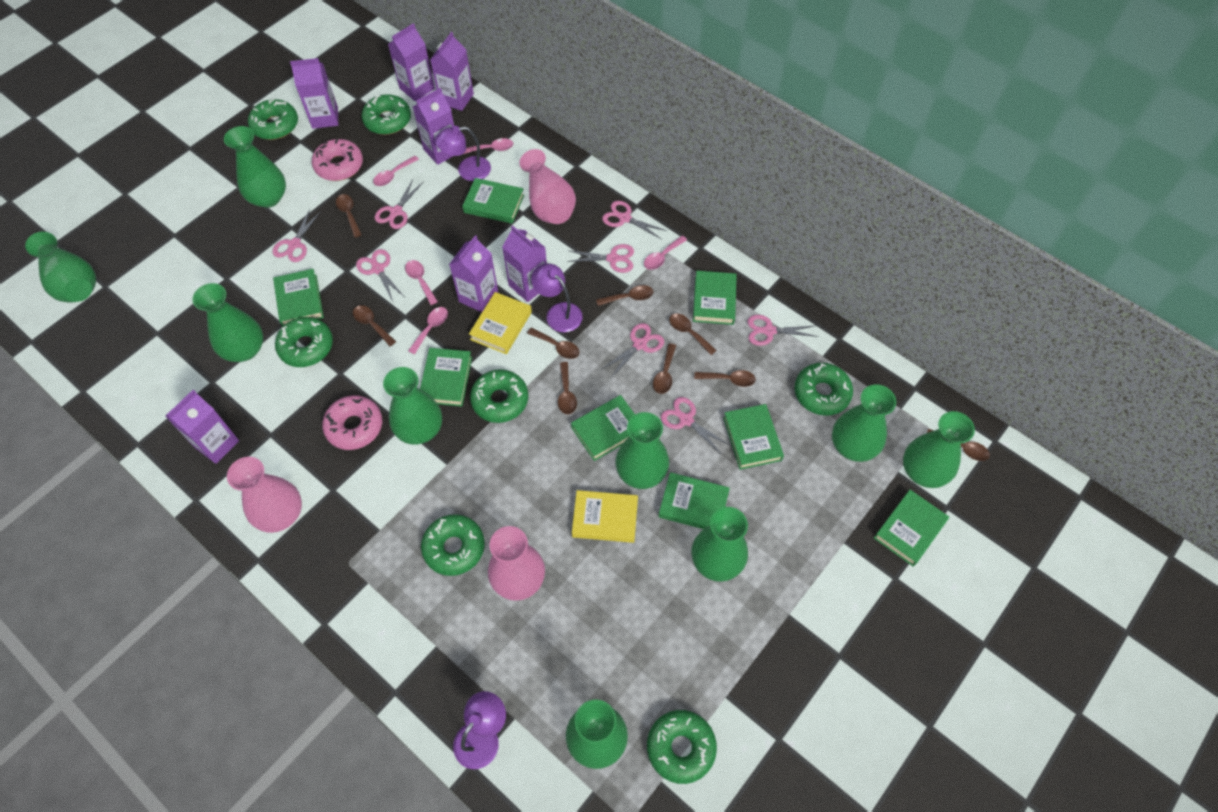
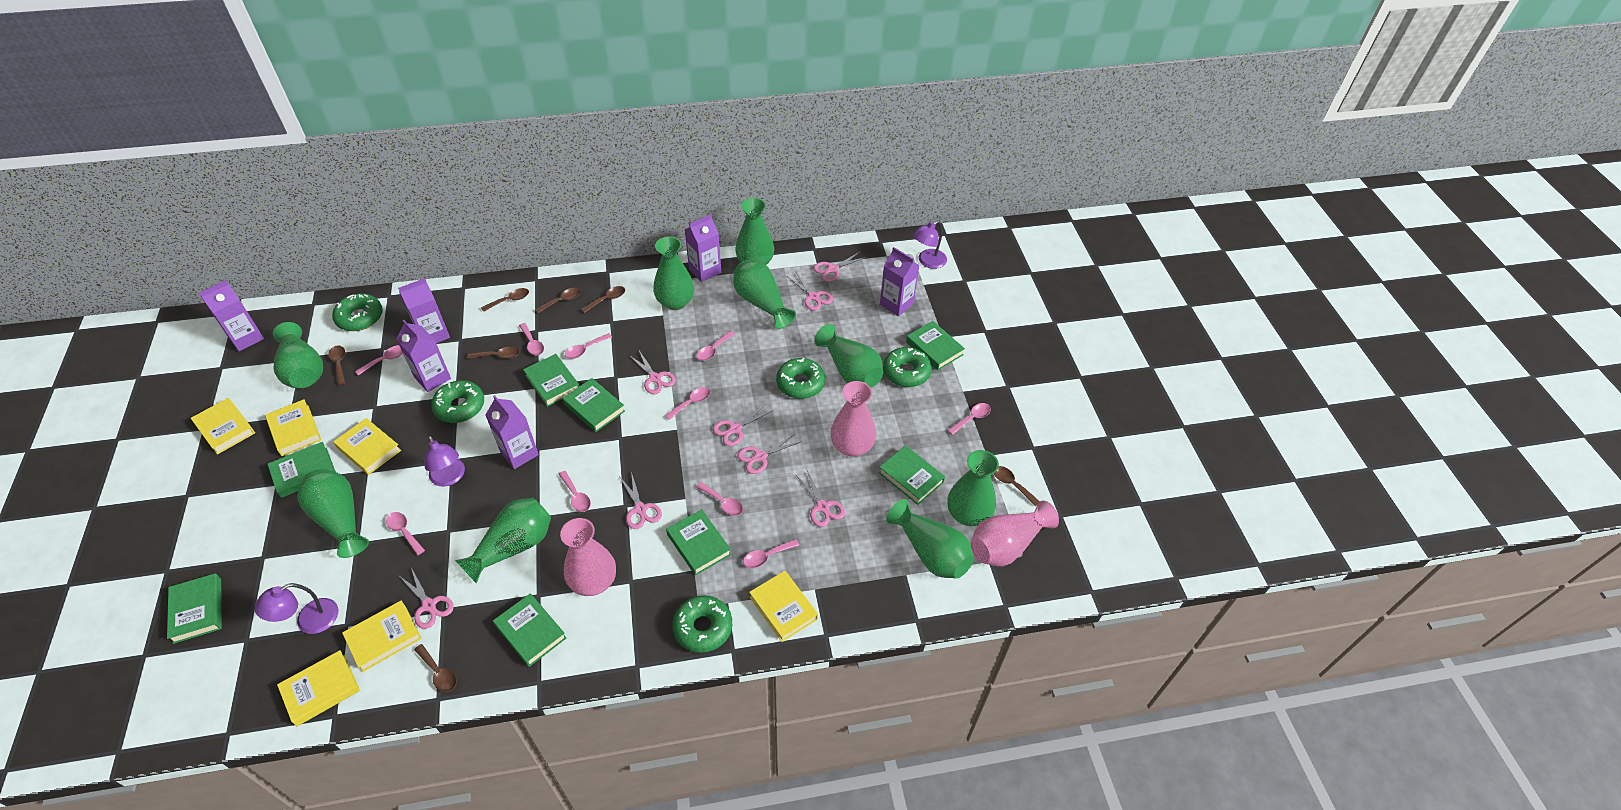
brown spoon: [336,194,362,238] [353,305,396,346] [527,328,580,359] [558,362,577,414] [596,285,653,306] [653,343,676,394] [669,313,717,355] [694,370,756,387] [927,429,990,461] = 9 -> [328,345,345,386] [414,644,457,692] [467,347,519,359] [481,288,529,312] [535,288,581,313] [581,286,625,313] [994,466,1040,506] = 7
green donut: [248,99,298,140] [275,317,333,367] [362,94,411,135] [421,514,485,576] [470,369,528,423] [647,710,717,784] [794,363,853,416] = 7 -> [332,294,383,331] [431,380,484,423] [673,595,732,653] [776,358,825,399] [883,347,932,387] = 5
pink donut: [312,139,363,181] [322,395,382,450] = 2 -> none = 0
pink spoon: [373,156,419,186] [405,260,438,305] [408,307,448,355] [464,138,513,154] [644,236,687,270] = 5 -> [355,345,403,376] [386,512,425,555] [519,323,544,355] [558,471,591,512] [565,333,612,359] [665,387,710,420] [696,482,743,516] [697,331,735,361] [743,539,799,568] [948,403,991,435] = 10
purple carton: [165,390,239,464] [290,58,338,129] [388,23,435,101] [413,88,454,165] [430,32,474,111] [449,235,498,312] [502,225,547,302] = 7 -> [199,280,264,351] [396,320,451,392] [398,278,450,343] [485,395,539,469] [685,214,721,282] [880,247,920,316] = 6
yellow book: [469,292,532,354] [572,490,638,543] = 2 -> [191,398,255,455] [265,399,322,456] [277,650,360,726] [333,418,401,475] [342,600,422,672] [749,571,818,642] = 6

